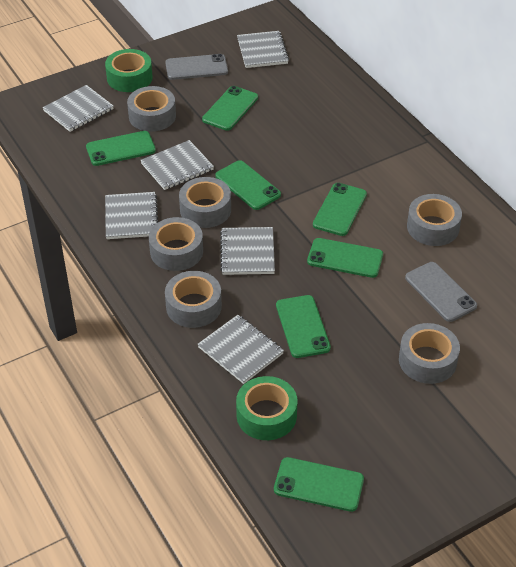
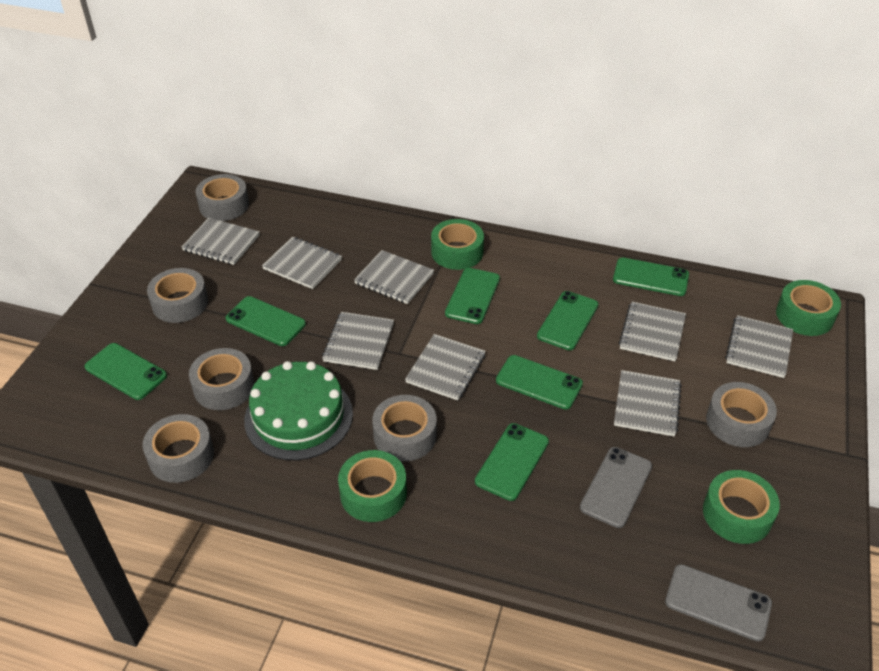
green cake: none = 0 -> [244,361,353,460] = 1
green tape: [105,49,153,92] [236,376,297,440] = 2 -> [338,450,407,522] [431,219,484,270] [703,470,780,544] [776,280,841,336] = 4
grey notebook: [43,85,113,132] [105,192,158,239] [140,140,214,190] [198,315,284,384] [220,227,275,275] [237,31,289,68] = 6 -> [182,218,259,265] [262,237,342,289] [322,312,394,370] [354,250,434,304] [405,334,486,401] [614,370,682,437] [619,302,686,361] [725,315,793,378] = 8

